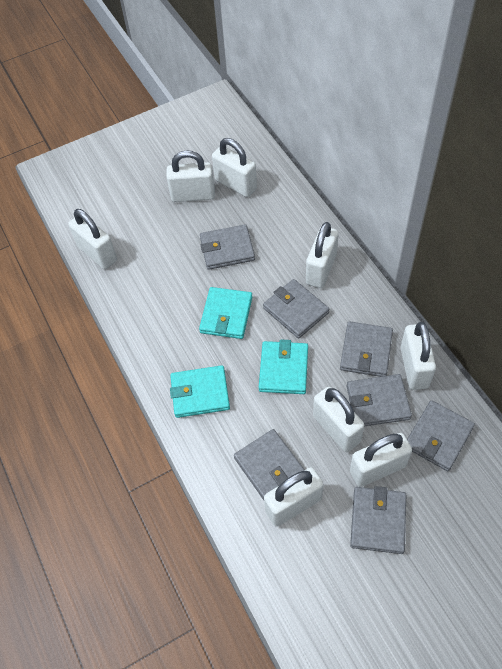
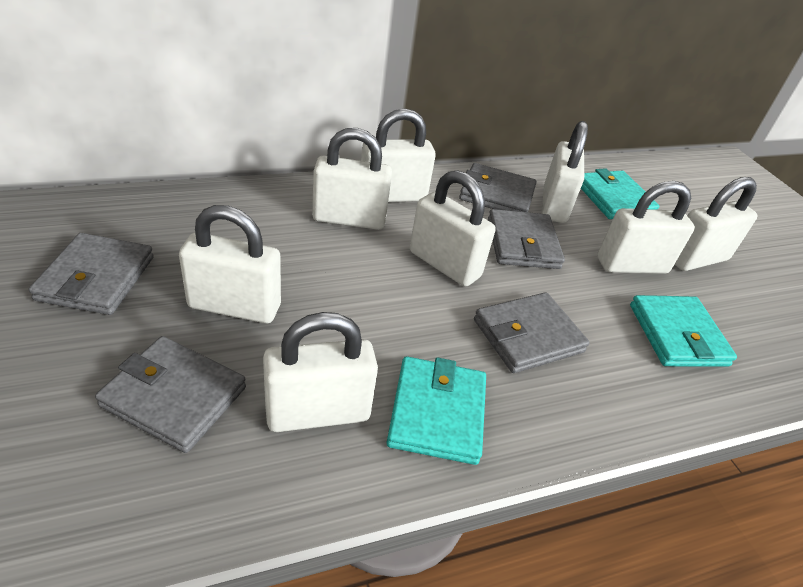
grey wallet: [200,224,255,270] [234,429,305,500] [263,279,329,339] [340,321,393,377] [347,374,412,426] [350,486,406,554] [407,400,475,471] = 7 -> [29,233,154,315] [95,336,246,453] [459,163,536,212] [474,292,590,373] [488,209,565,269] = 5

